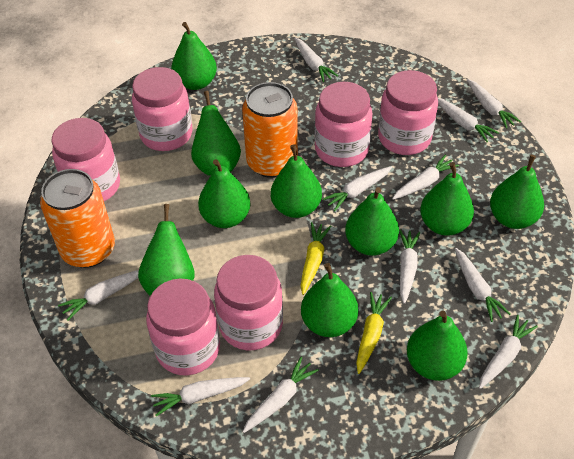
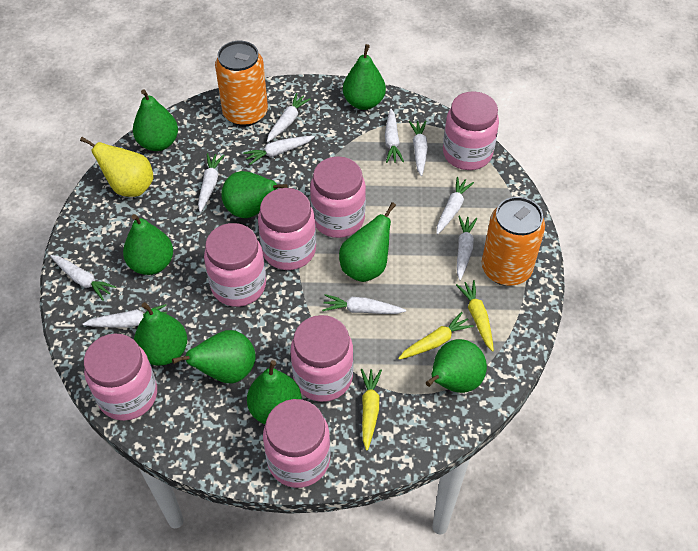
green pear: [138,204,195,296] [171,22,217,90] [191,91,241,176] [198,159,251,228] [271,144,322,218] [301,263,358,337] [345,187,399,256] [407,311,468,381] [420,162,474,236] [490,155,544,229] = 10 -> [123,214,173,275] [133,90,178,151] [134,302,187,366] [172,330,256,383] [221,171,288,218] [247,360,302,424] [339,202,396,282] [343,44,386,110] [426,339,487,393] = 9
pink jar: [51,118,120,201] [132,67,192,151] [146,279,220,376] [214,255,283,350] [315,82,372,167] [378,70,438,155] = 6 -> [84,334,157,421] [204,223,266,307] [258,188,316,270] [263,399,330,488] [291,315,353,402] [310,156,366,238] [443,91,499,170] = 7
white carrot: [58,270,139,321] [151,377,250,416] [243,357,319,433] [294,38,338,82] [322,167,392,211] [392,154,459,200] [399,230,421,304] [438,98,499,142] [455,248,511,322] [467,79,521,129] [479,315,538,389] = 11 -> [50,255,116,301] [83,304,167,328] [198,153,224,212] [243,136,315,165] [267,93,311,142] [322,294,406,314] [385,108,404,163] [409,121,428,176] [437,177,474,235] [457,215,477,281] = 10
yellow carrot: [301,222,331,295] [356,292,392,374] = 2 -> [361,369,382,451] [398,312,474,360] [456,280,494,352] = 3
yellow pear: none = 0 -> [80,137,153,197] = 1

